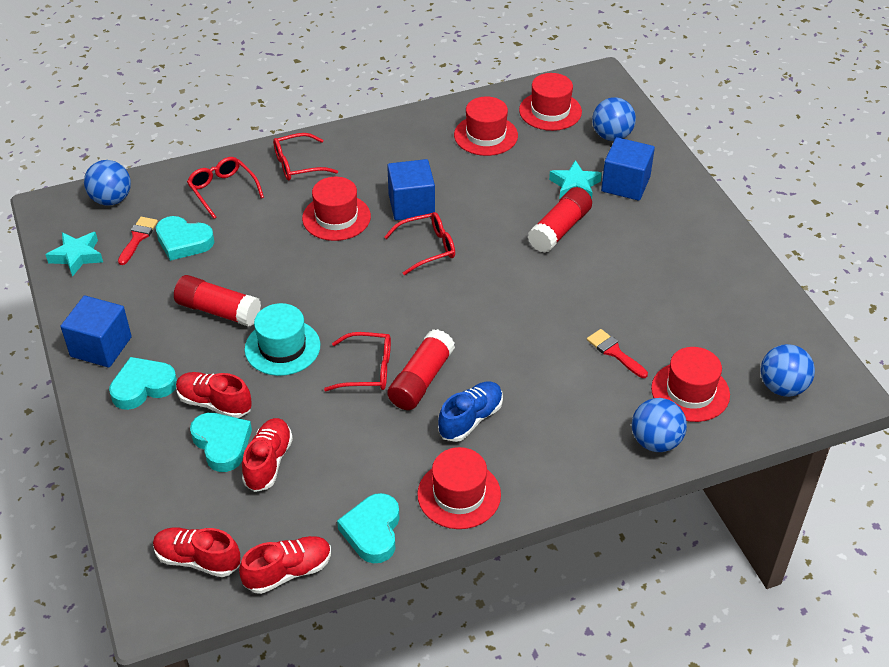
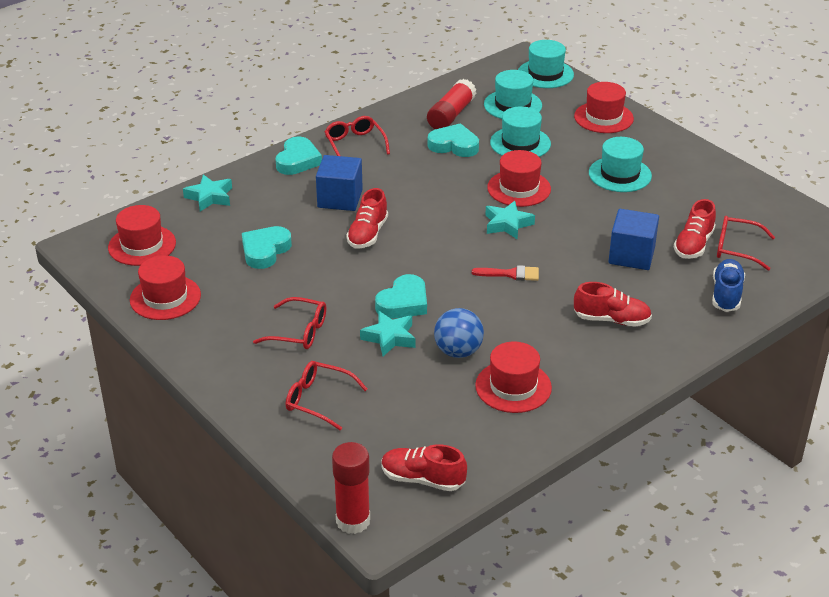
blue ball: [84,160,131,206] [592,97,636,141] [632,398,687,452] [760,344,815,397] = 4 -> [434,308,484,358] = 1
blue cube: [61,295,132,368] [387,159,435,220] [601,137,655,201] = 3 -> [316,155,363,211] [608,209,659,270] = 2
red brush: [118,217,158,265] [587,329,648,378] = 2 -> [472,265,539,281] = 1
red glue stick: [174,275,261,327] [387,329,455,410] [528,187,592,253] = 3 -> [332,442,370,534] [427,79,477,129] = 2
turquoise hat: [245,303,320,376] = 1 -> [484,70,542,119] [490,106,551,157] [518,40,574,88] [589,137,652,192] = 4
turquoise star: [45,232,103,277] [549,160,602,200] = 2 -> [183,174,232,211] [360,311,415,356] [486,201,535,240] = 3

